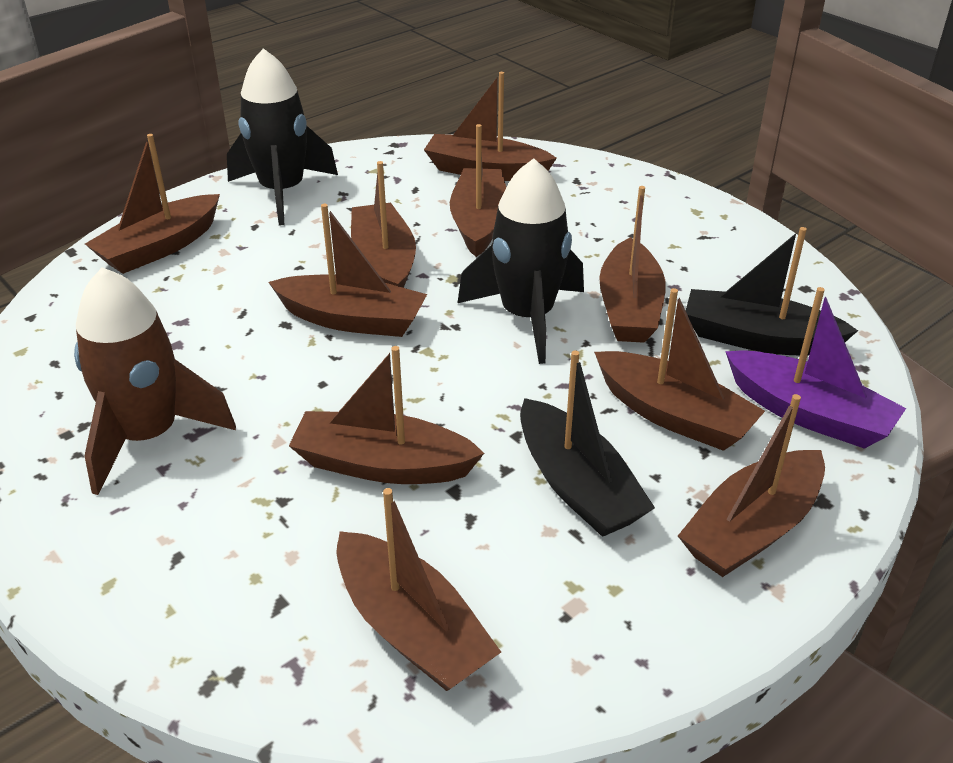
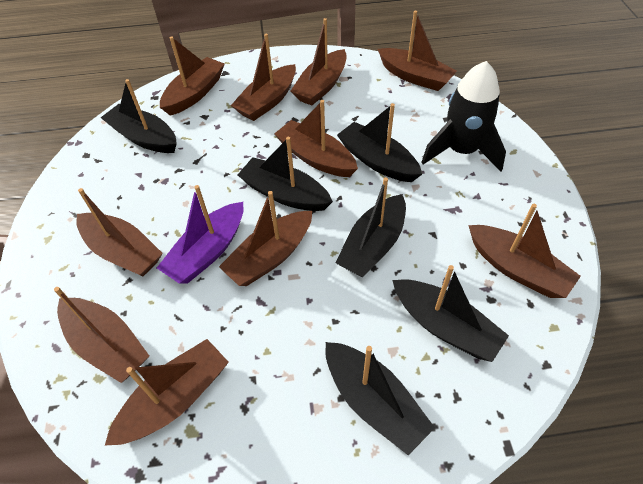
black boat: [520,350,655,537] [686,227,858,356] = 2 -> [101,79,177,153] [238,137,333,211] [325,342,435,455] [336,177,406,277] [337,103,422,182] [392,265,509,362] = 6
black rocket: [227,48,338,225] [457,158,584,364] = 2 -> [421,61,506,172] = 1
brown rocket: [74,267,236,495] = 1 -> none = 0

